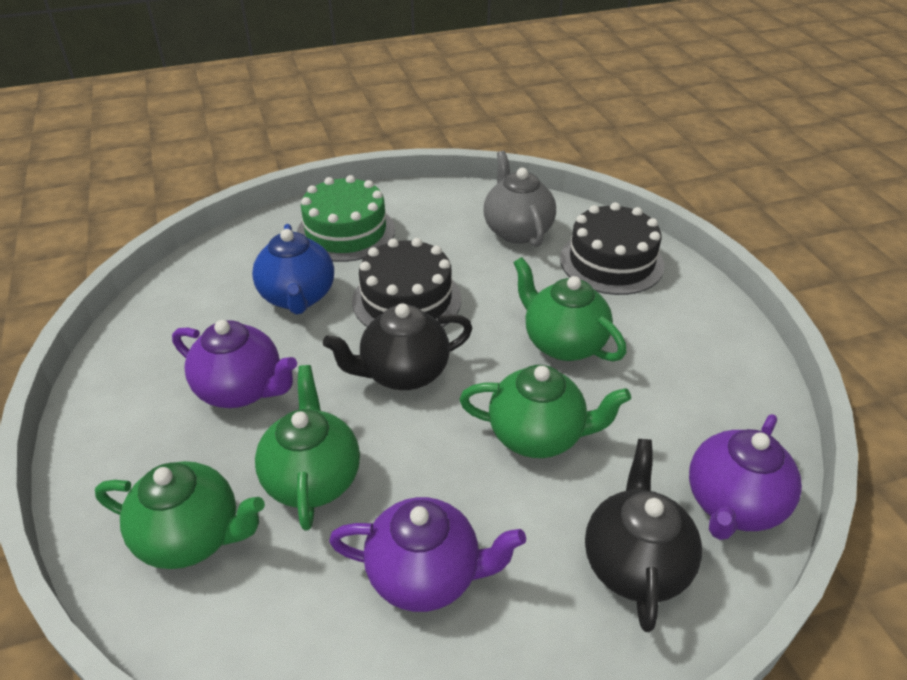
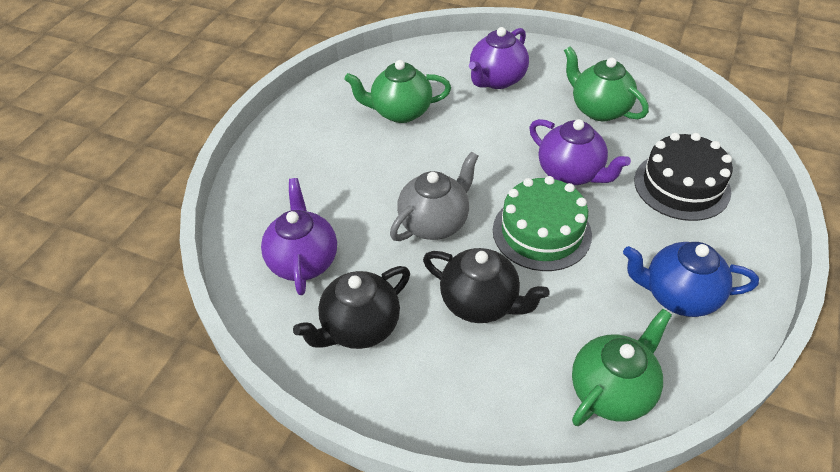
black cake: [352,238,461,327] [560,202,664,295] = 2 -> [634,133,733,221] = 1
green teapot: [95,461,265,569] [255,365,360,531] [459,365,631,458] [513,257,627,361] = 4 -> [344,60,451,123] [564,46,649,121] [572,309,672,426] = 3

